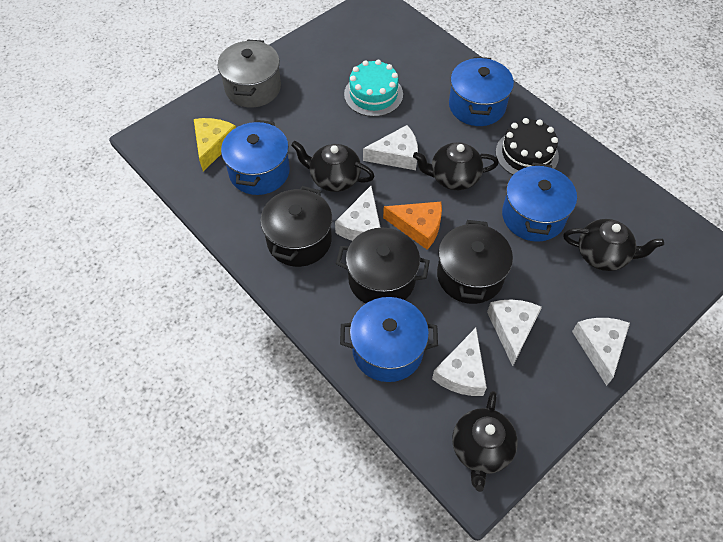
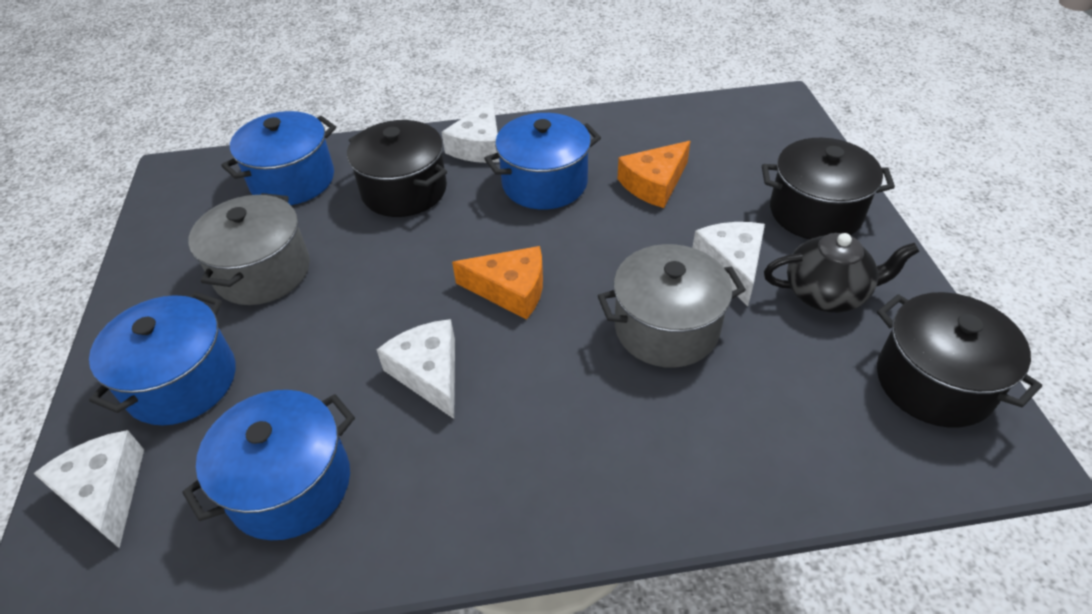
black cake: [496,118,559,175] = 1 -> none = 0
black teapot: [291,141,374,192] [413,142,499,190] [452,391,518,492] [563,219,664,271] = 4 -> [764,233,919,313] = 1
grey pot: [217,40,281,108] = 1 -> [188,193,310,305] [598,244,746,368] = 2
orange cheese: [383,202,442,250] = 1 -> [452,246,543,320] [617,141,690,208] = 2
turquoise cake: [344,60,403,117] = 1 -> none = 0
white cheese: [335,186,381,241] [363,125,418,170] [432,328,487,396] [487,300,542,366] [572,318,630,386] = 5 -> [33,430,144,548] [377,319,455,419] [442,99,500,163] [692,222,765,306] = 4
yellow cheese: [194,118,236,171] = 1 -> none = 0

